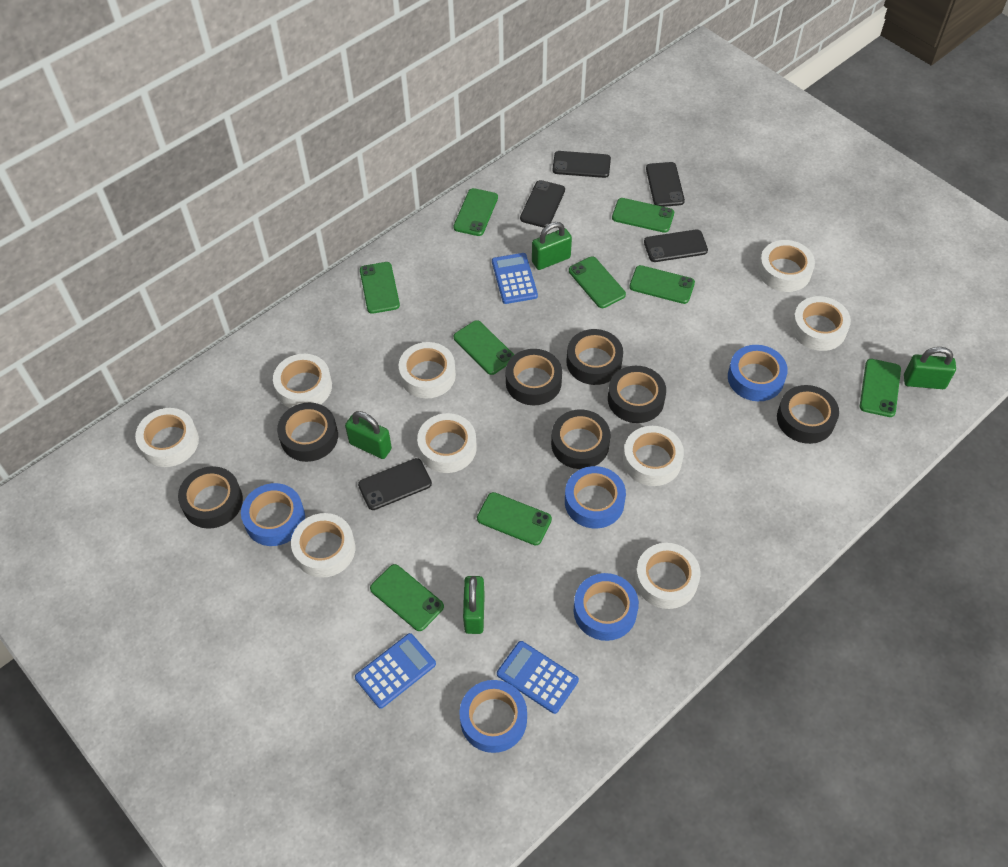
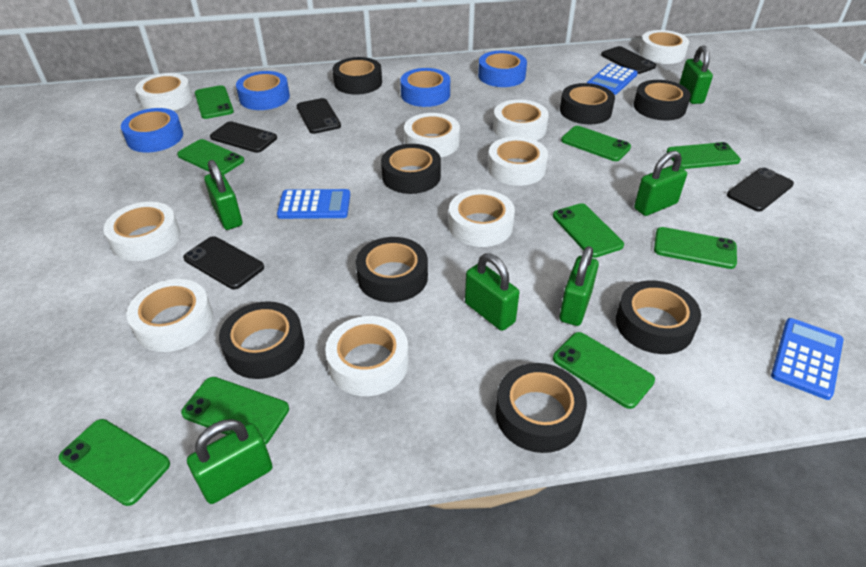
black tape: [178,466,243,529] [277,403,338,462] [506,349,562,405] [551,410,611,469] [567,329,623,385] [608,366,666,423] [777,385,839,444] = 7 -> [219,301,305,379] [332,57,382,95] [356,237,428,302] [381,144,441,194] [495,363,587,453] [560,83,615,124] [616,280,701,354] [634,80,691,120] = 8
blue tape: [241,483,305,546] [459,680,527,753] [565,466,626,528] [574,573,639,641] [728,345,788,401] = 5 -> [121,108,183,152] [236,71,290,110] [400,68,450,107] [478,51,527,87] = 4
green padlock: [345,411,392,459] [463,576,485,634] [532,222,572,270] [904,347,956,389] = 4 -> [187,419,273,504] [204,160,242,230] [465,253,519,331] [559,246,599,326] [634,151,687,216] [679,45,713,104] = 6

